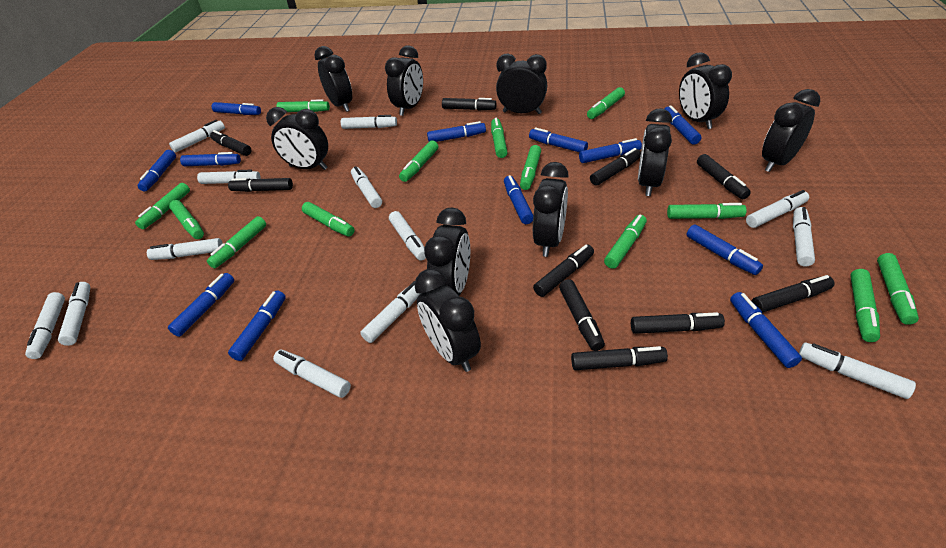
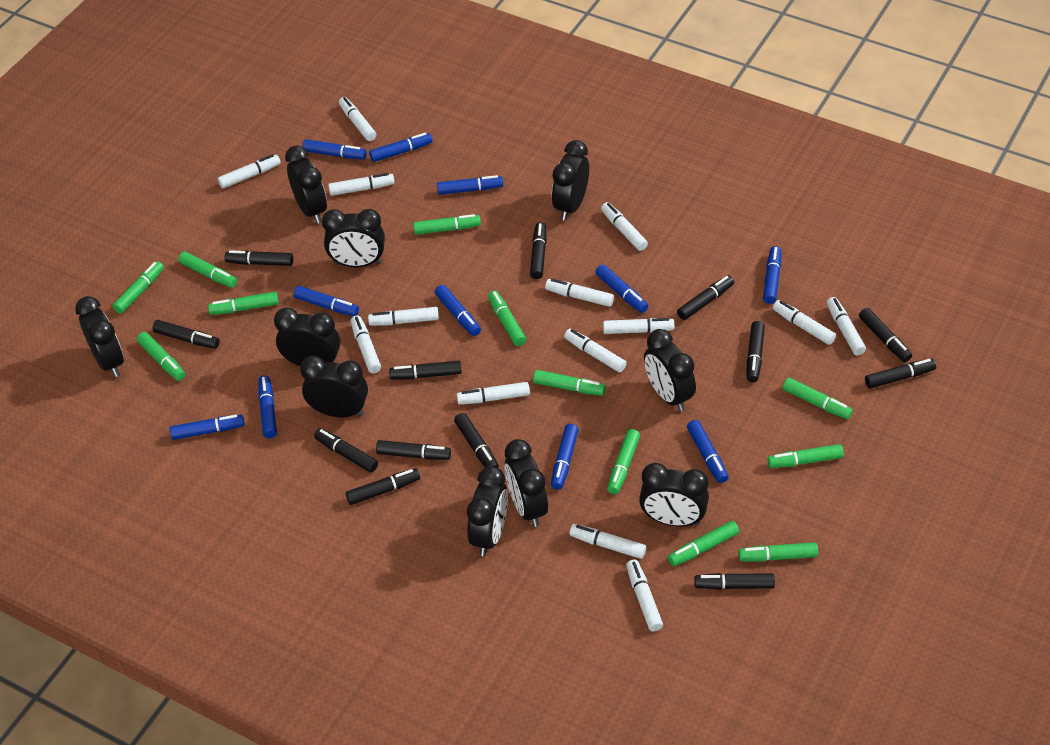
black marker: [210,130,252,156] [228,178,293,192] [442,98,497,111] [533,245,594,297] [559,279,605,351] [571,346,668,370] [590,148,641,186] [631,312,725,334] [697,154,751,199] [752,275,835,313] = 10 -> [153,320,220,349] [225,250,293,266] [314,428,378,473] [346,468,420,505] [376,440,451,460] [389,360,462,380] [454,413,499,468] [530,222,547,279] [677,275,734,320] [694,573,775,590] [747,321,765,382] [859,308,912,362] [865,359,936,389] = 13
blue marker: [138,150,176,192] [168,273,234,337] [180,152,241,166] [212,102,261,115] [228,290,286,361] [427,121,486,142] [504,175,533,224] [529,127,588,152] [579,138,642,163] [664,105,701,145] [686,225,763,275] [730,292,802,368] = 12 -> [170,415,244,440] [258,375,277,438] [293,286,359,316] [303,139,366,160] [369,133,433,162] [435,285,481,336] [437,175,503,195] [551,424,579,490] [595,264,648,313] [687,420,728,483] [763,246,781,304] = 11
green marker: [135,183,190,229] [169,200,204,239] [207,216,266,268] [276,99,330,112] [302,202,355,237] [399,141,438,182] [491,118,507,158] [520,145,541,190] [587,87,625,119] [604,215,647,269] [667,203,747,219] [850,269,880,342] [877,253,919,325] = 13 -> [112,261,164,314] [137,332,185,381] [178,251,237,288] [208,292,279,315] [413,214,481,235] [488,291,526,346] [533,370,605,396] [607,429,640,494] [668,521,739,566] [738,542,818,562] [768,444,844,468] [783,377,853,419] = 12
white marker: [25,292,65,359] [58,282,90,346] [147,238,223,260] [169,120,225,152] [197,170,261,184] [273,350,351,398] [341,115,397,129] [351,166,382,208] [360,281,421,343] [389,211,426,261] [746,190,809,228] [793,207,815,266] [799,342,916,399] = 13 -> [218,154,281,189] [328,173,395,196] [339,97,377,141] [351,316,381,373] [368,307,439,326] [457,382,530,404] [545,279,614,307] [564,329,627,373] [570,524,646,559] [601,202,648,251] [603,318,674,334] [626,559,663,631] [773,300,836,345] [827,297,866,355] = 14

